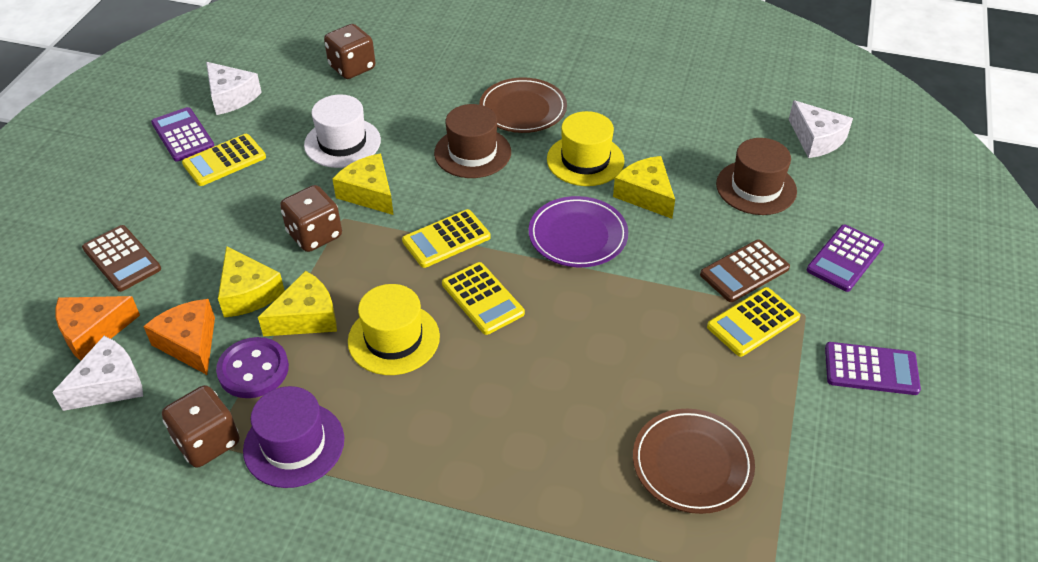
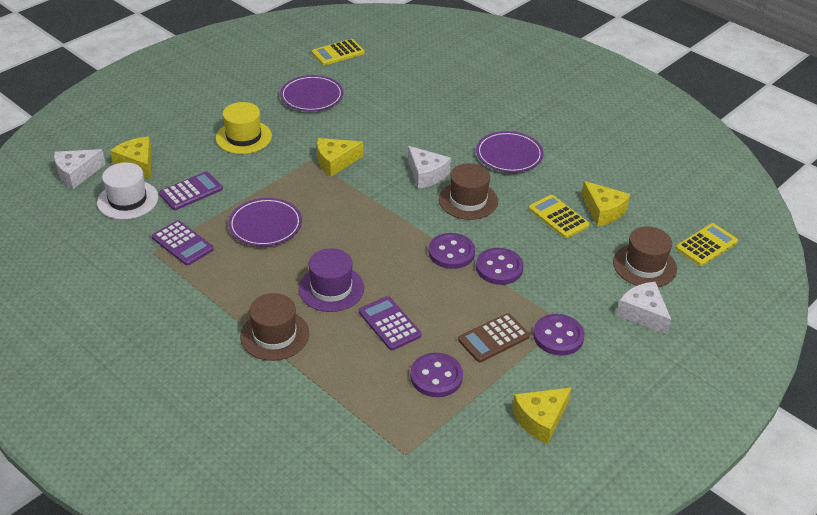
brown calculator: [82,225,161,292] [700,240,790,302] = 2 -> [458,313,530,362] = 1
brown dice: [162,385,239,468] [280,185,342,252] [324,24,376,79] = 3 -> none = 0
brown hat: [434,104,511,178] [716,138,797,215] = 2 -> [240,293,309,361] [439,163,498,220] [613,227,677,287] = 3
brown plate: [479,77,567,133] [633,409,755,514] = 2 -> none = 0
orange cheese: [56,296,140,361] [143,299,215,375] = 2 -> none = 0
purple button: [216,337,289,398] = 1 -> [410,353,463,397] [429,233,475,269] [476,248,524,285] [533,314,585,355] = 4
purple plate: [529,196,628,267] = 1 -> [228,198,302,246] [280,75,343,111] [476,131,543,173] = 3
yellow calculator: [182,134,266,186] [402,209,491,268] [442,262,525,335] [707,287,800,357] = 4 -> [312,39,365,65] [529,195,590,238] [676,223,738,266] = 3
yellow hat: [348,284,440,375] [547,111,625,186] = 2 -> [216,102,272,154] = 1

